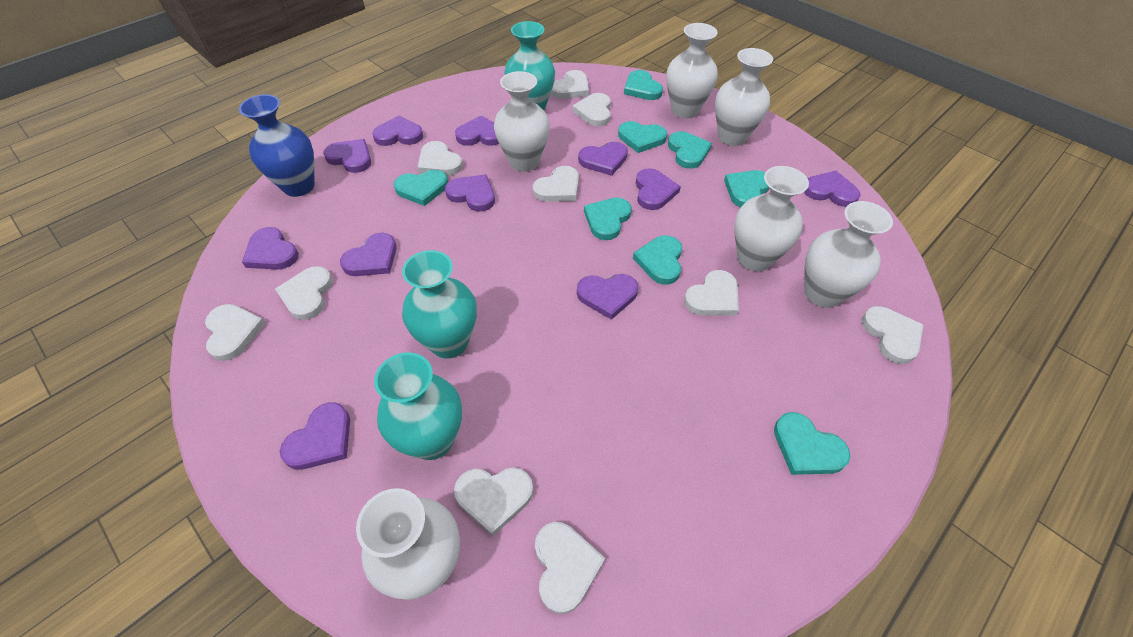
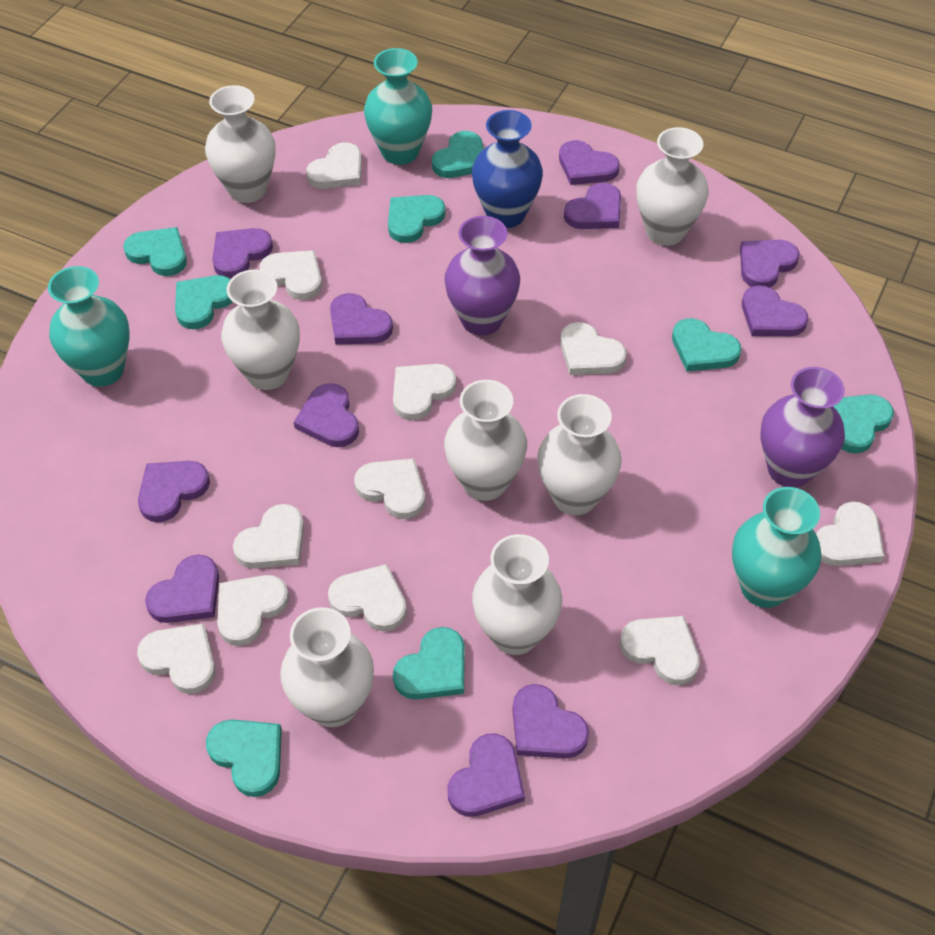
purple vase: none = 0 -> [444,216,520,336] [761,367,845,488] = 2
white heart: [205,304,266,361] [275,266,333,320] [417,141,463,176] [454,467,533,536] [532,166,579,202] [535,522,605,614] [551,70,589,99] [572,93,611,126] [684,270,739,316] [862,306,923,364] = 10 -> [137,623,216,694] [217,575,289,646] [233,504,304,569] [259,250,322,300] [306,142,362,189] [328,564,407,632] [354,458,425,519] [393,364,456,421] [560,322,626,375] [620,616,700,685] [816,502,884,566] = 11
white vase: [356,488,460,600] [494,71,550,172] [666,23,718,119] [715,48,773,146] [734,166,809,271] [804,201,893,308] = 6 -> [205,85,276,203] [221,269,300,390] [280,607,374,727] [444,380,527,501] [472,534,562,655] [538,394,622,515] [637,127,709,246] = 7

